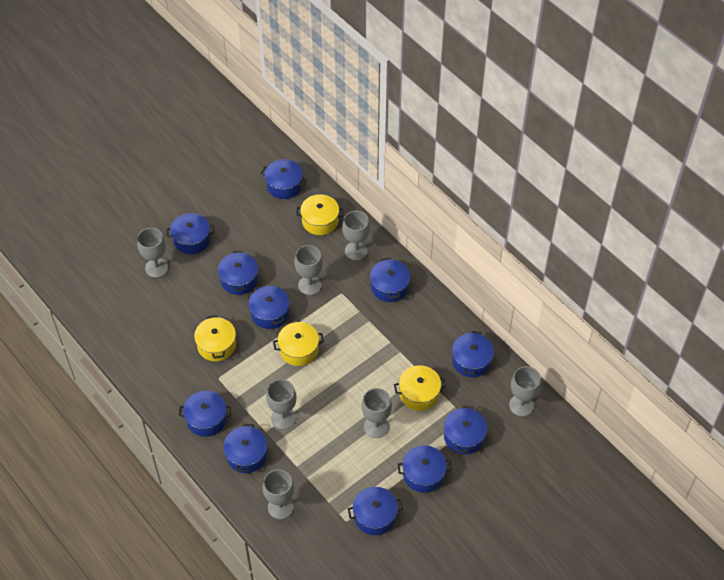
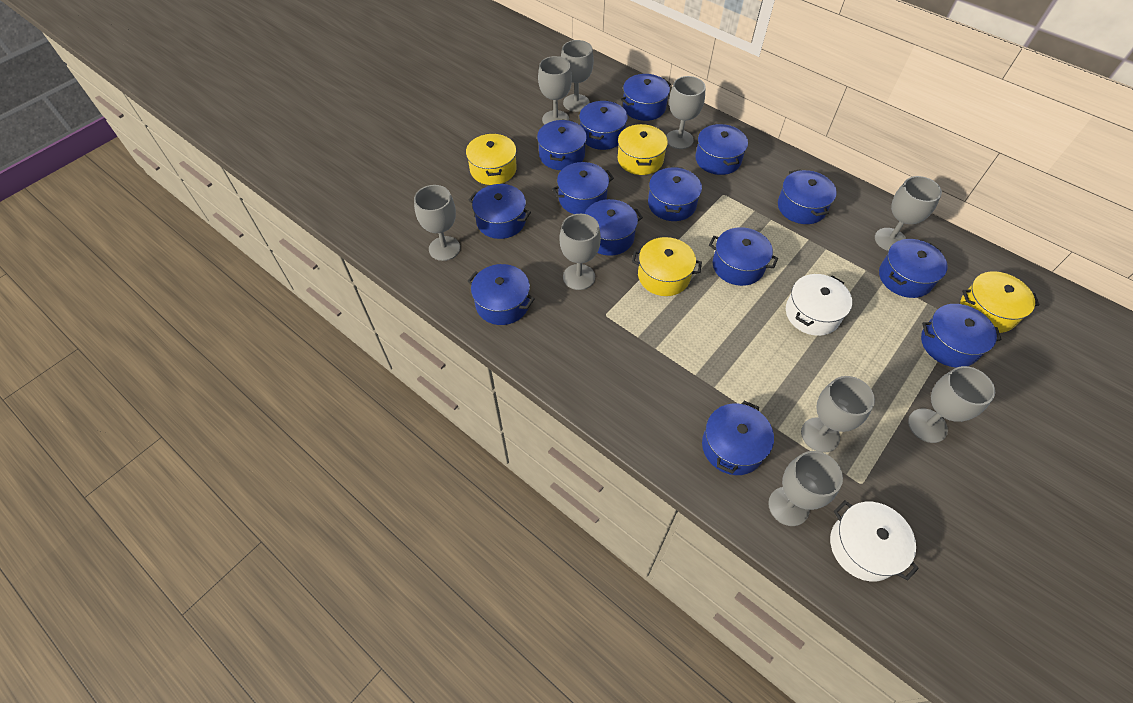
blue pot: [167,213,214,254] [179,391,231,437] [218,251,258,295] [223,424,267,473] [249,285,290,329] [261,159,307,199] [348,487,403,535] [370,258,410,302] [398,445,452,493] [444,405,487,455] [452,331,494,377] = 11 -> [468,264,535,325] [469,184,531,239] [537,120,587,170] [552,162,614,214] [579,101,628,150] [584,199,643,256] [621,74,671,121] [648,166,702,221] [695,124,748,175] [702,401,774,475] [709,227,778,286] [778,169,837,224] [879,239,948,298] [921,304,1002,368] = 14
grey goblet: [137,228,168,278] [262,469,294,519] [266,379,297,429] [294,245,323,295] [342,211,370,260] [362,388,392,438] [509,366,541,416] = 7 -> [414,185,460,261] [538,56,572,125] [559,214,601,290] [561,40,594,112] [666,76,706,149] [768,451,843,526] [801,376,875,453] [875,176,942,251] [908,366,995,443] = 9
white pot: none = 0 -> [786,274,852,336] [830,500,919,581] = 2

